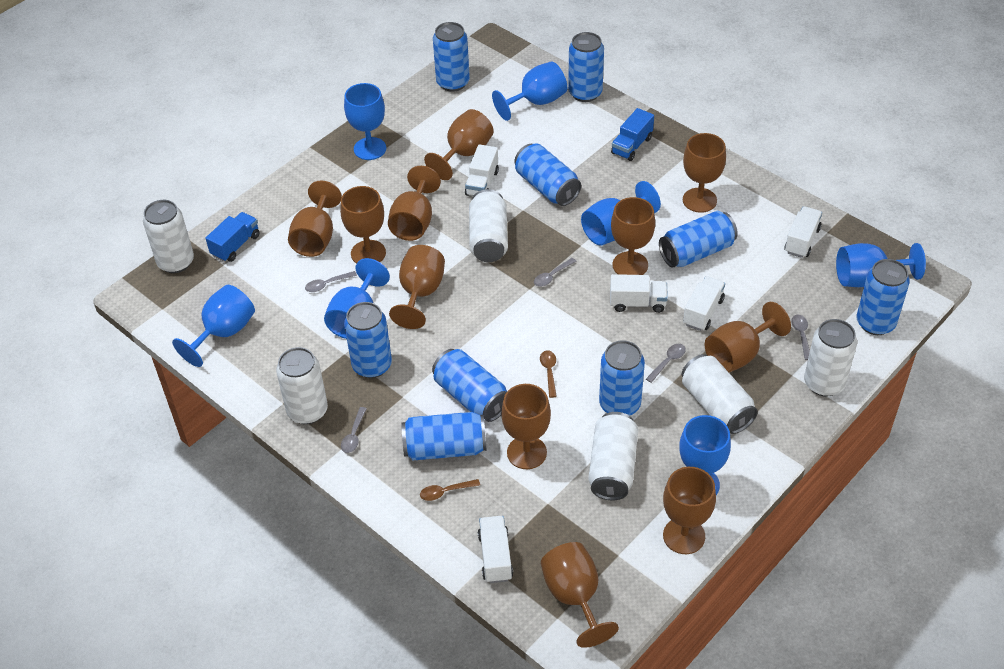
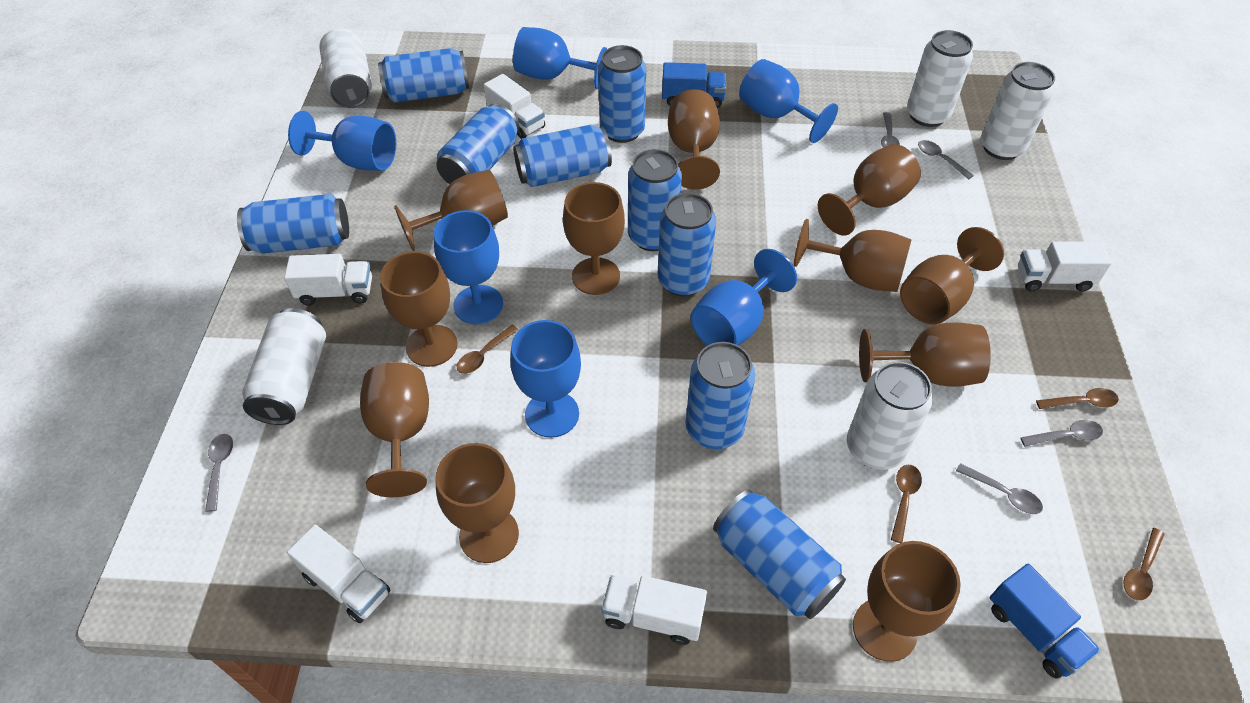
blue goblet: [172,285,255,367] [324,258,390,339] [344,83,386,160] [492,61,567,121] [581,181,661,246] [679,415,731,495] [836,243,926,287] = 7 -> [288,111,396,171] [434,210,503,324] [510,320,581,438] [513,27,607,89] [691,249,797,346] [739,59,838,143] = 6
brown spoon: [420,479,480,501] [540,350,557,398] = 2 -> [457,325,518,374] [891,465,922,543] [1036,388,1119,409] [1123,528,1164,600] = 4
white can: [143,200,194,273] [276,347,328,424] [469,189,508,262] [588,412,638,500] [682,354,758,434] [804,319,857,397] = 6 -> [242,308,326,425] [319,29,372,108] [847,362,933,470] [907,30,973,127] [981,62,1055,160] = 5

